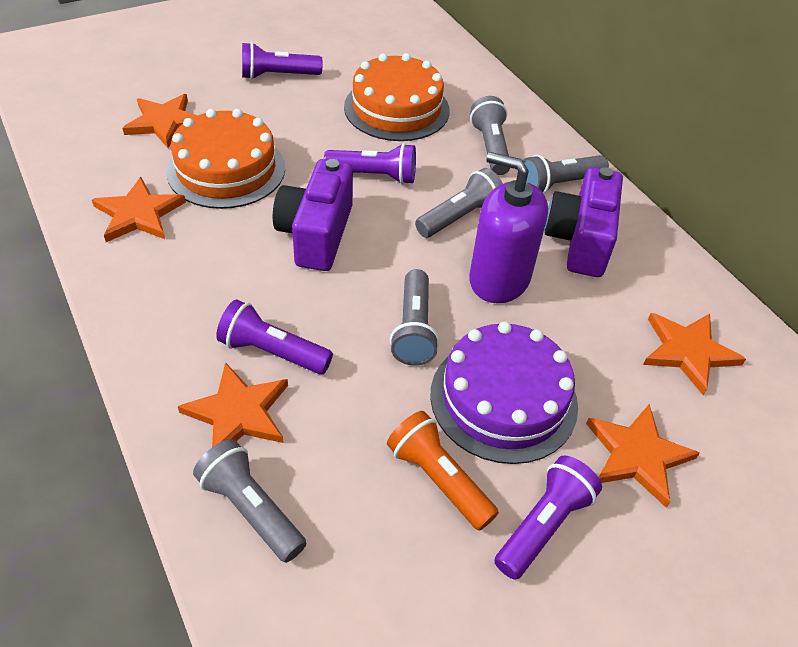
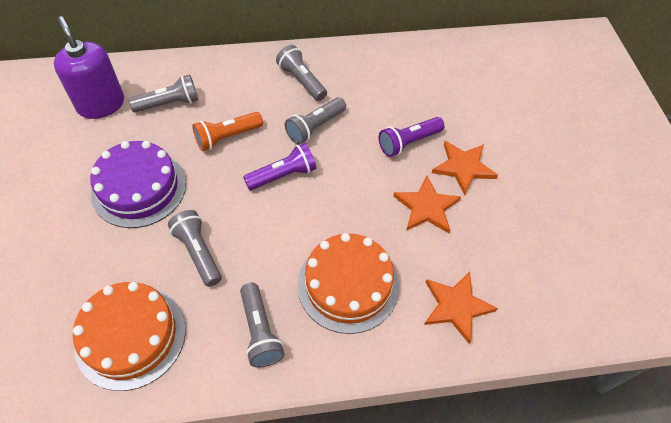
orange star: [92,177,186,242] [122,94,198,148] [178,362,288,447] [586,404,700,508] [643,313,746,395] = 5 -> [393,176,461,233] [424,272,498,344] [432,141,498,195] = 3
purple camera: [273,159,353,271] [544,167,623,277] = 2 -> none = 0
purple flashlight: [216,300,333,374] [242,42,322,79] [324,143,416,184] [494,456,602,580] = 4 -> [243,143,316,190] [379,117,445,157] = 2

